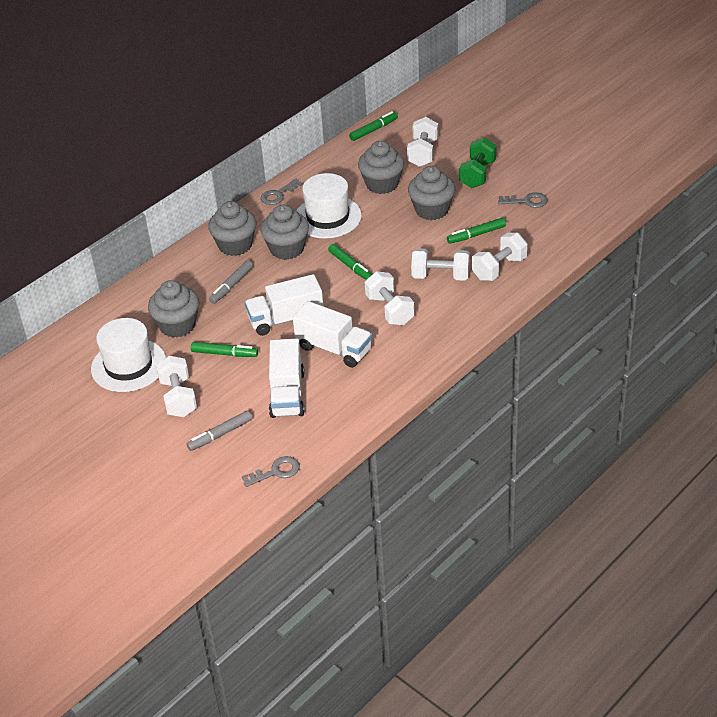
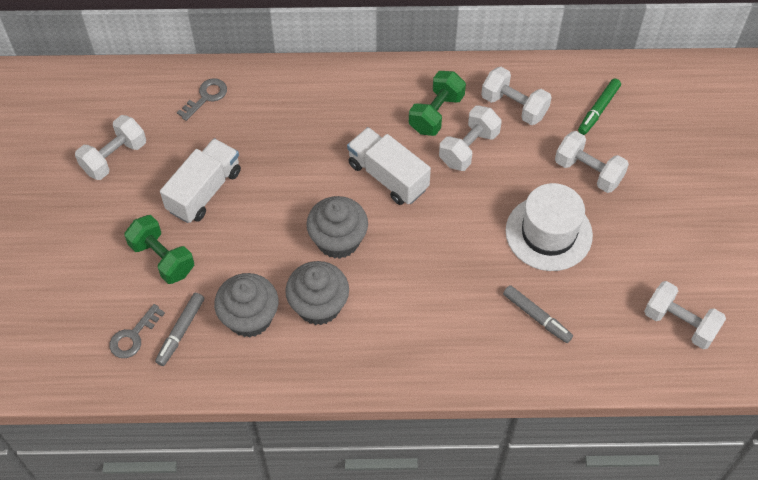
green dumbbell: [459,137,497,188] = 1 -> [124,215,194,284] [409,71,466,136] = 2
green marker: [191,342,258,357] [328,244,372,280] [349,111,398,141] [447,218,506,244] = 4 -> [578,78,621,135] = 1
grey cupcake: [148,280,199,338] [208,201,256,256] [260,205,309,260] [358,141,404,194] [408,166,455,220] = 5 -> [214,273,278,338] [285,261,349,325] [306,196,368,259] = 3
grey key: [242,456,300,487] [261,179,303,205] [498,192,548,208] = 3 -> [109,304,165,358] [177,78,227,121] = 2
white hat: [91,318,166,392] [296,173,362,238] = 2 -> [505,183,593,271] = 1
white truck: [245,274,324,336] [269,339,305,418] [293,301,372,368] = 3 -> [160,138,241,223] [347,127,431,205] = 2

